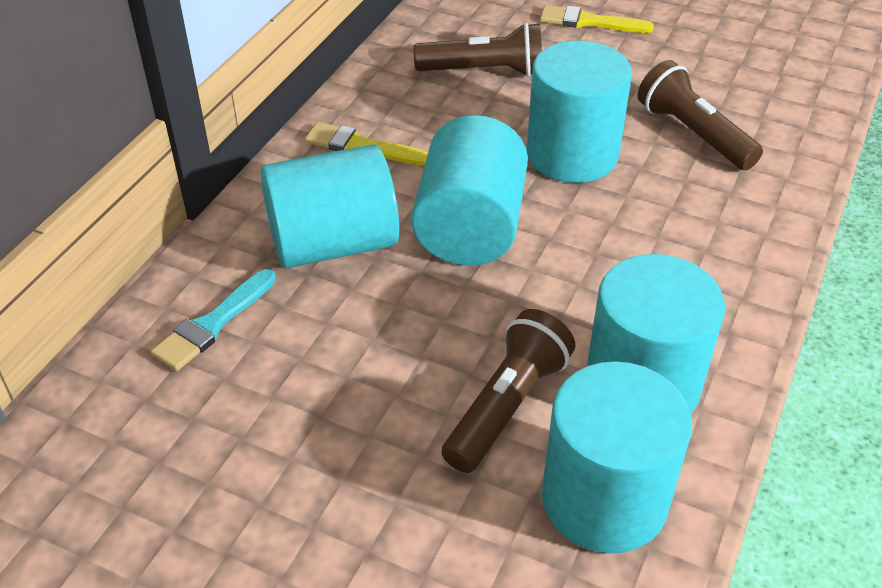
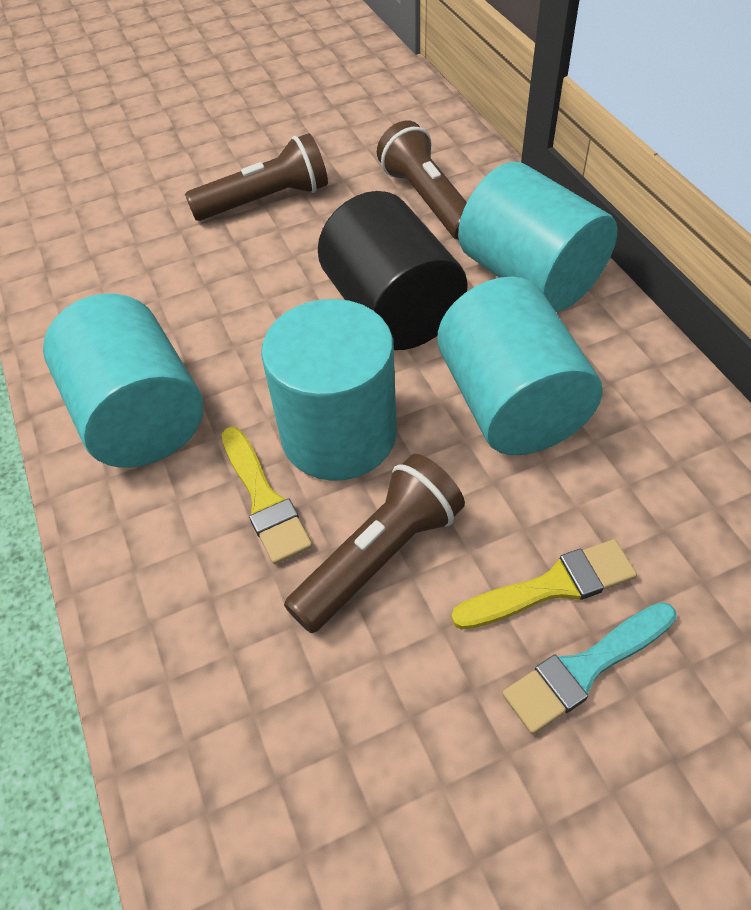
black cylinder: none = 0 -> [318,191,468,350] = 1
turquoise cylinder: [260,144,399,268] [411,115,528,266] [527,40,632,183] [542,361,692,554] [587,254,725,414] = 5 -> [43,294,203,468] [261,299,397,481] [437,276,602,455] [458,162,618,312] = 4

